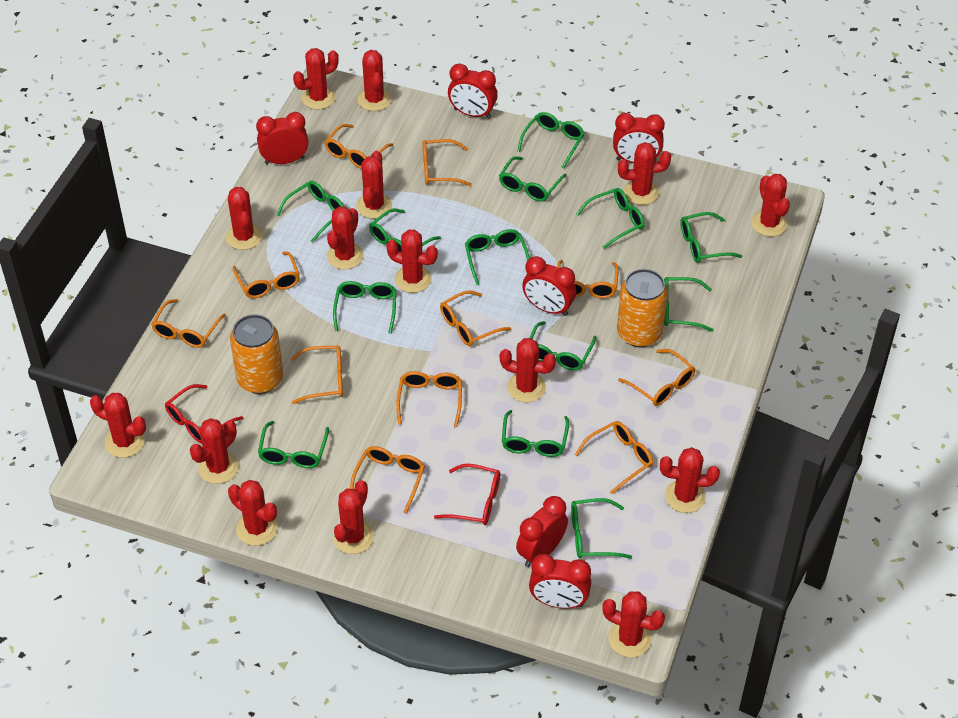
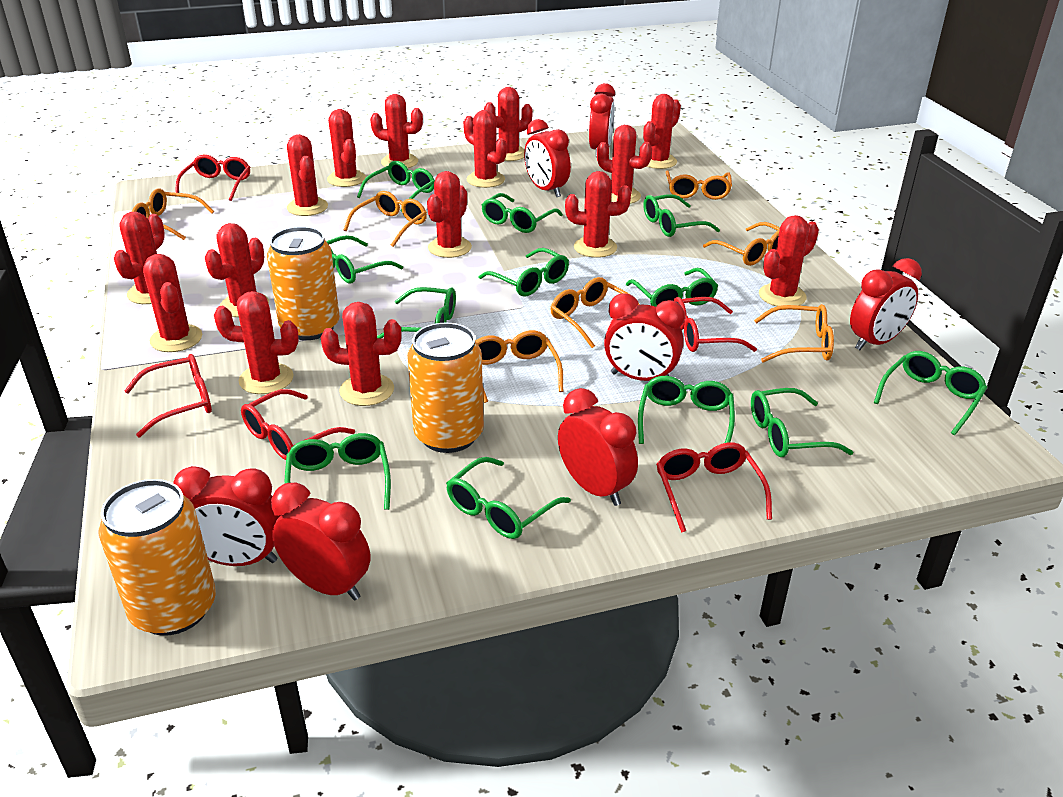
green glasses: [258,421,329,468] [276,181,344,243] [333,281,396,334] [369,208,441,252] [465,229,530,285] [499,156,567,202] [502,410,569,457] [517,112,585,168] [530,321,596,371] [571,498,632,559] [577,188,645,249] [664,277,714,332] [680,212,742,263] = 13 -> [285,433,391,510] [326,235,403,283] [357,161,435,212] [377,287,456,338] [446,457,571,539] [479,248,569,296] [482,193,563,233] [626,268,718,307] [638,376,735,444] [643,194,720,237] [751,388,853,457] [874,351,987,435] = 12
orange can: [230,314,283,394] [617,269,668,347] = 2 -> [98,479,216,636] [267,227,340,340] [407,323,484,453] = 3
orange glasses: [151,299,226,348] [233,251,300,298] [291,346,343,404] [324,124,393,169] [350,446,425,514] [396,371,462,427] [423,139,472,186] [440,290,511,346] [557,260,619,299] [575,421,653,494] [618,349,695,406] = 11 -> [132,188,214,240] [344,191,427,247] [476,330,563,403] [550,277,640,348] [666,171,732,200] [703,222,780,266] [754,304,834,363] = 7
red clock: [256,112,308,164] [448,64,497,119] [516,496,568,567] [522,256,576,316] [529,554,591,608] [613,113,665,163] = 6 -> [173,466,281,566] [271,483,371,601] [524,119,571,197] [558,388,638,506] [589,83,615,157] [604,293,685,381] [850,258,922,350] = 7
red glasses: [165,384,243,443] [434,464,500,525] = 2 -> [124,354,212,437] [175,154,250,201] [241,389,355,460] [656,442,772,533] [674,297,757,352] = 5

